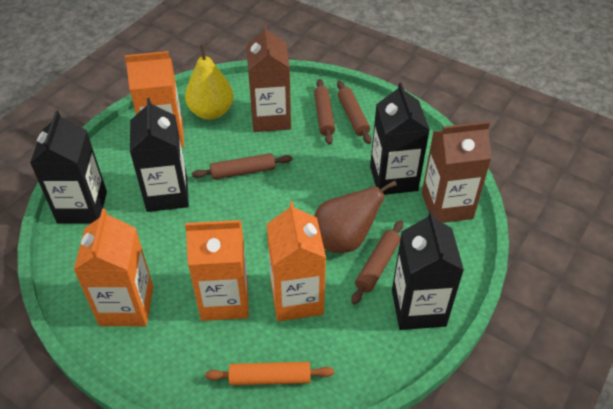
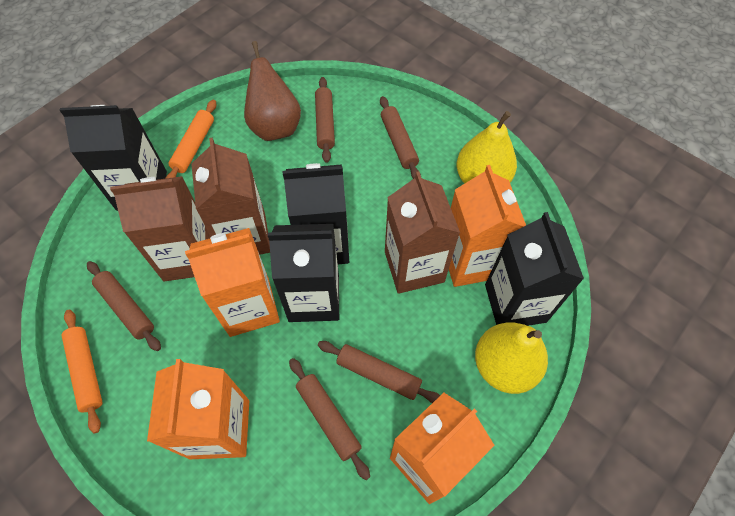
brown carton: [246,24,291,132] [422,121,492,223] = 2 -> [110,176,211,282] [191,138,270,255] [385,171,460,294] = 3
brown rolling pin: [192,153,292,180] [314,79,335,145] [337,81,371,144] [351,220,403,305] = 4 -> [87,261,161,351] [289,358,370,480] [315,77,335,163] [318,341,440,403] [380,96,421,179] = 5
orange rolling pin: [205,362,334,385] = 1 -> [61,310,103,433] [165,100,216,179] = 2
yellow pear: [185,44,234,120] = 1 -> [457,111,517,184] [475,322,548,394] = 2

